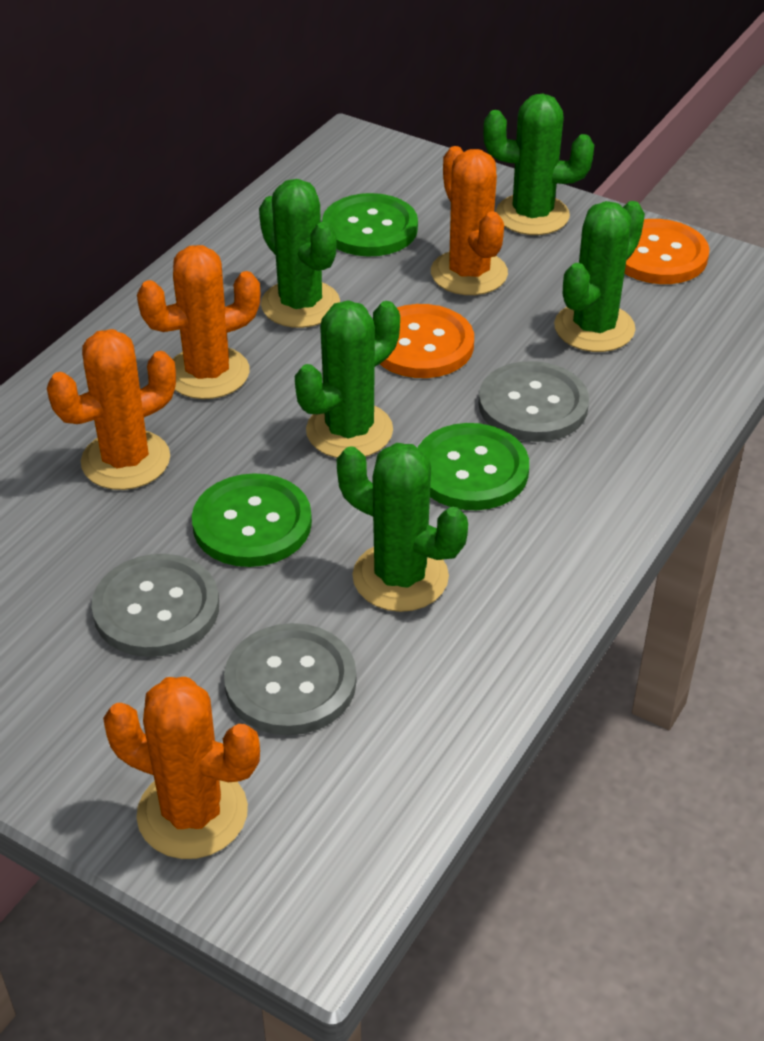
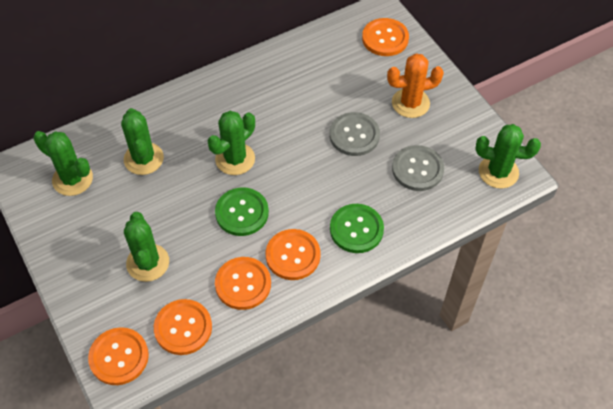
green button: [192,473,312,567] [322,193,418,257] [418,423,529,510] = 3 -> [215,187,269,236] [330,204,384,253] = 2
grey button: [91,554,219,657] [224,623,356,735] [478,361,589,442] = 3 -> [330,112,380,156] [392,145,444,191] = 2
orange button: [380,304,474,378] [624,219,710,284] = 2 -> [88,327,149,385] [154,299,212,355] [215,257,271,310] [266,229,321,280] [362,18,409,56] = 5
orange cactus: [47,329,176,490] [103,677,260,859] [137,245,260,399] [431,146,508,295] = 4 -> [387,53,444,118] = 1

